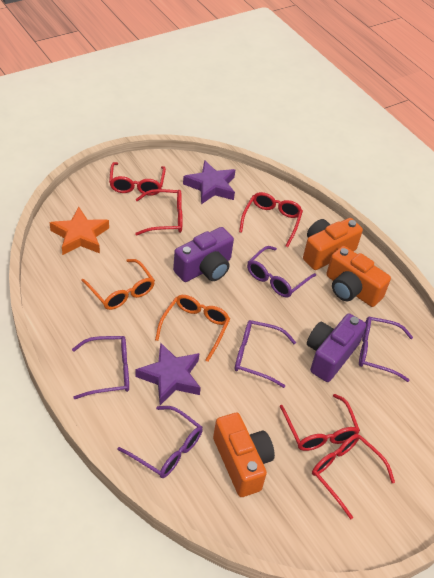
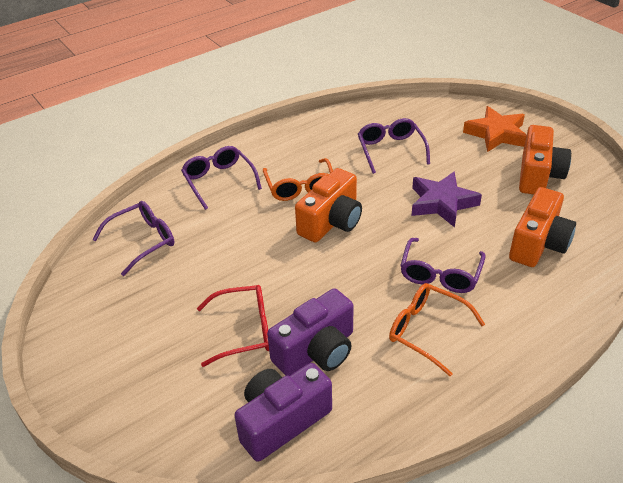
purple glasses: [72,336,129,399] [118,406,203,478] [235,320,296,388] [247,246,316,297] [359,316,413,382] = 5 -> [92,201,174,276] [181,146,262,210] [358,118,430,174] [400,238,486,293] = 4
purple star: [135,342,201,405] [183,160,235,204] = 2 -> [411,171,482,227] = 1
red glasses: [109,162,166,196] [135,189,183,236] [239,192,303,247] [280,394,360,451] [312,434,395,520] = 5 -> [197,285,269,367] = 1

